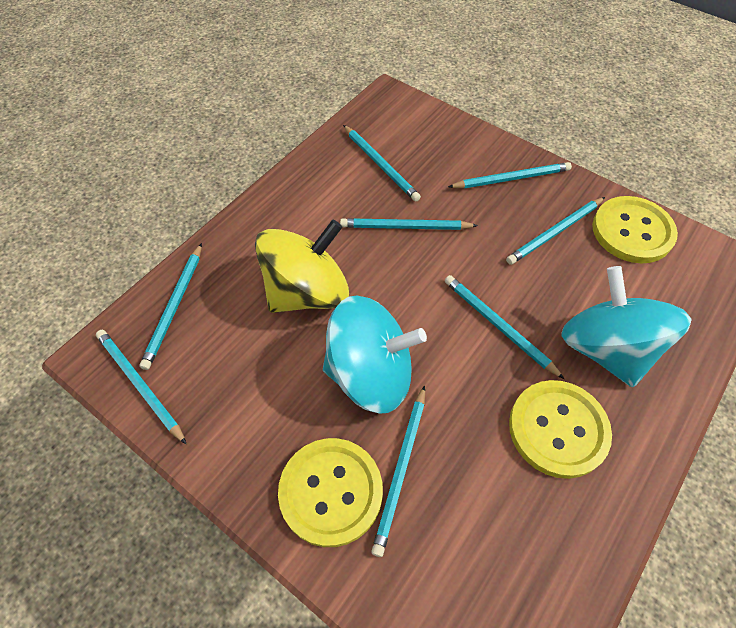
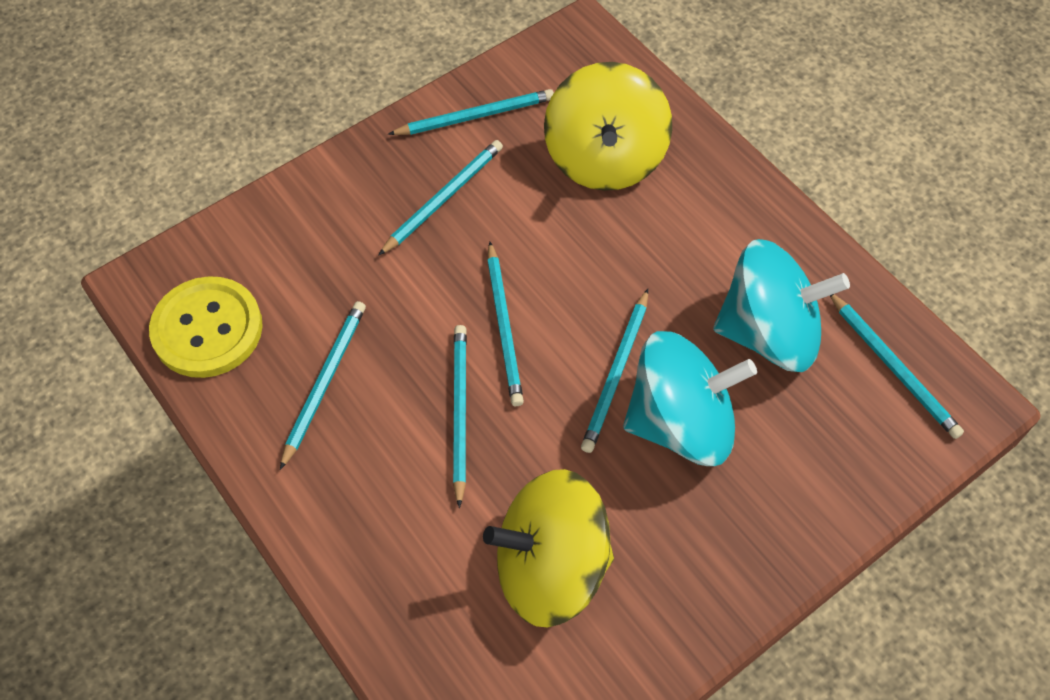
turquoise pencil: [96,330,186,444] [139,243,202,370] [340,218,478,230] [343,125,421,201] [371,385,425,557] [445,275,564,379] [448,162,572,189] [506,197,605,265] = 8 -> [280,301,366,470] [378,140,503,256] [388,89,554,135] [453,325,467,508] [487,242,524,406] [581,289,648,453] [830,294,964,439] = 7
yellow button: [278,438,383,547] [509,380,612,479] [592,196,678,263] = 3 -> [149,276,263,378] = 1
yellow spinning top: [255,219,349,313] = 1 -> [483,469,614,628] [544,62,672,191] = 2

